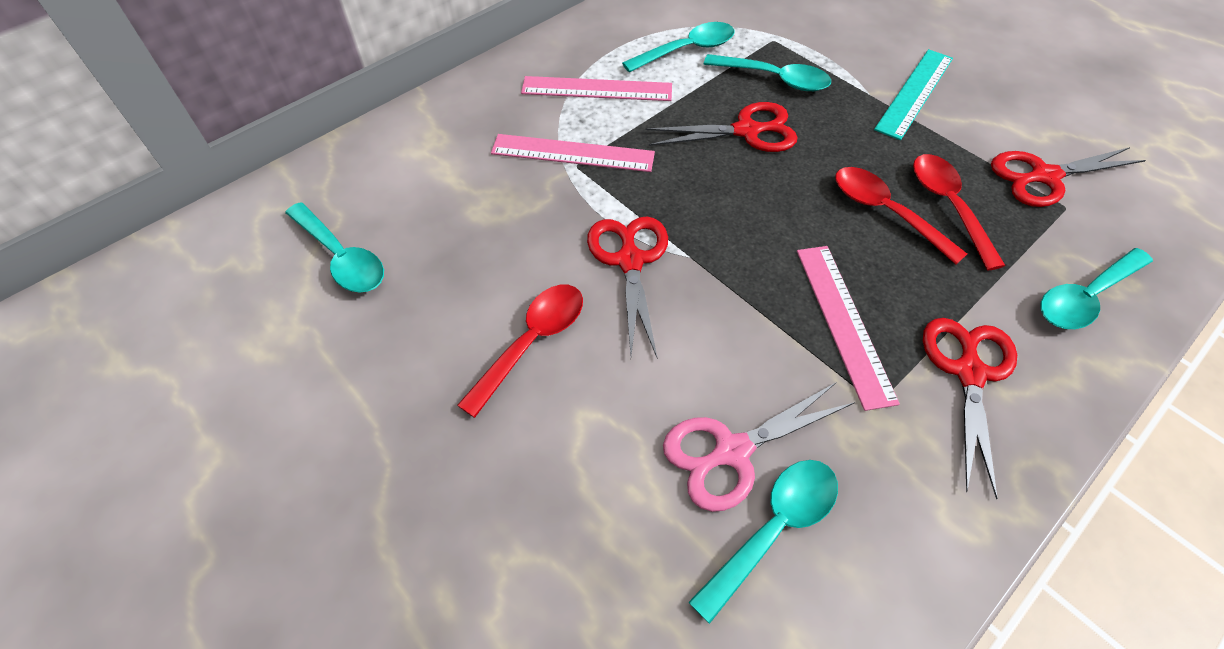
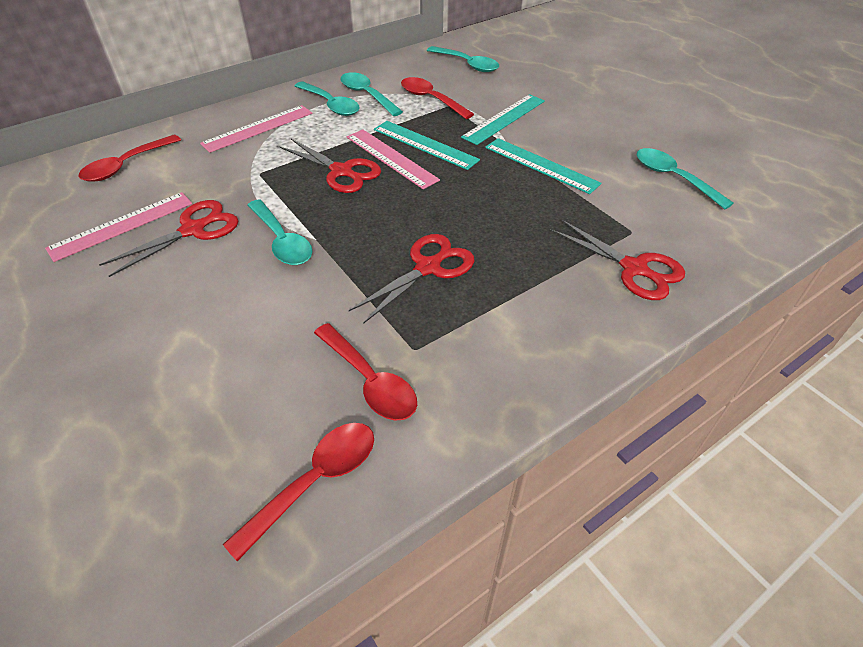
pink scissors: [663,382,855,512] = 1 -> none = 0
red spoon: [457,285,583,418] [835,167,967,265] [913,154,1005,270] = 3 -> [78,135,181,182] [223,423,374,561] [314,323,417,421] [401,77,474,119] = 4
turquoise ruler: [874,49,953,140] = 1 -> [374,121,480,170] [461,94,545,145] [485,138,602,194] = 3

